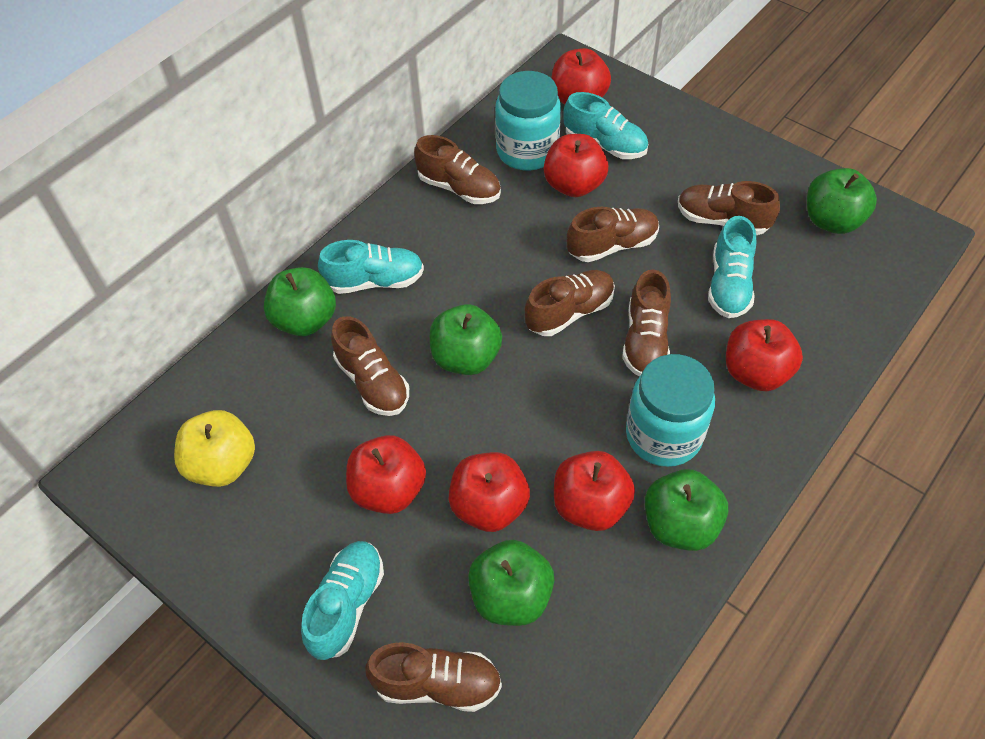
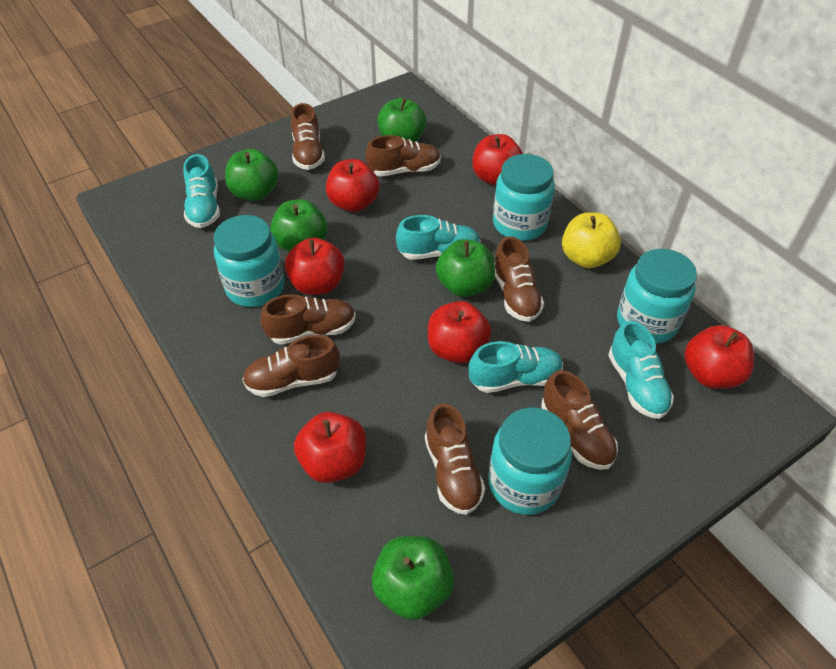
turquoise jar: [495,71,561,171] [626,354,715,467] = 2 -> [214,215,285,307] [488,407,572,515] [493,154,555,241] [617,249,697,344] = 4

